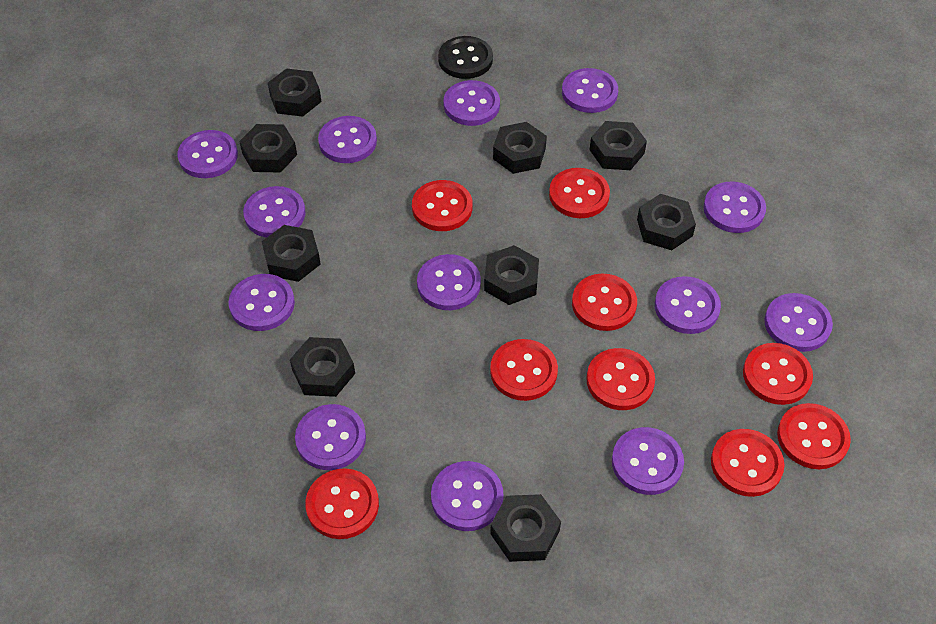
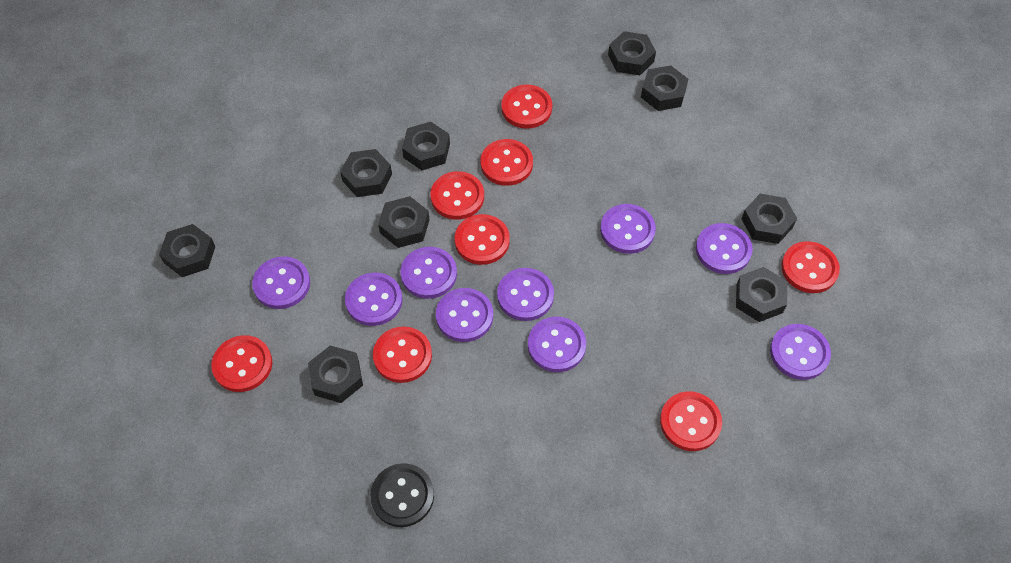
purple button: [178,130,238,178] [229,274,295,331] [243,186,306,238] [295,404,366,470] [318,116,377,163] [417,254,481,310] [431,461,504,531] [444,80,500,126] [562,68,618,113] [612,427,684,495] [655,276,721,334] [703,182,766,233] [764,293,833,352] = 13 -> [252,256,310,309] [345,272,403,326] [401,247,457,299] [436,288,493,342] [497,268,554,321] [528,317,586,372] [600,204,656,254] [696,223,753,274] [770,324,831,380] = 9
red button: [305,468,379,539] [412,180,472,231] [490,339,558,401] [549,168,610,218] [572,274,637,331] [586,348,655,410] [711,429,785,497] [743,343,813,405] [777,403,851,469] = 9 -> [211,335,272,392] [373,326,432,383] [430,171,484,220] [455,214,510,265] [481,139,533,186] [501,84,552,129] [660,391,722,451] [781,241,840,293] = 8

